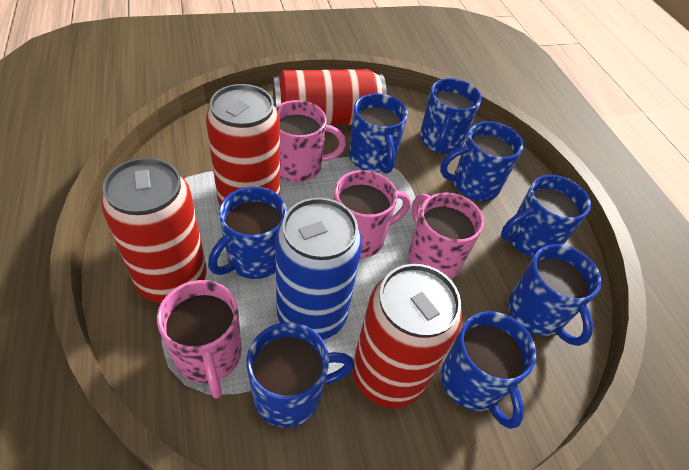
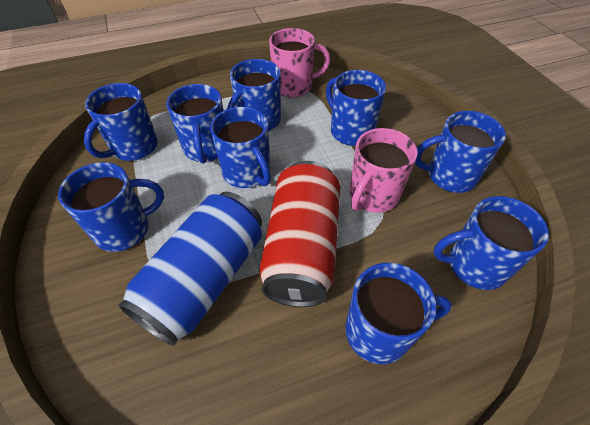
blue mug: [208,186,287,279] [246,322,354,428] [349,93,408,174] [420,78,482,154] [440,121,524,201] [441,311,536,429] [501,175,591,258] [508,244,602,346] = 8 -> [58,162,164,252] [84,83,158,161] [166,84,223,164] [210,107,271,188] [227,59,281,131] [326,70,386,146] [345,263,452,364] [415,111,506,193] [433,196,549,290] = 9
pink mug: [157,280,242,399] [275,100,346,182] [334,170,410,258] [408,192,484,279] = 4 -> [269,28,330,98] [350,128,418,213] = 2
red can: [101,157,206,303] [206,84,280,205] [273,69,387,125] [352,264,462,408] = 4 -> [259,161,340,307] = 1

